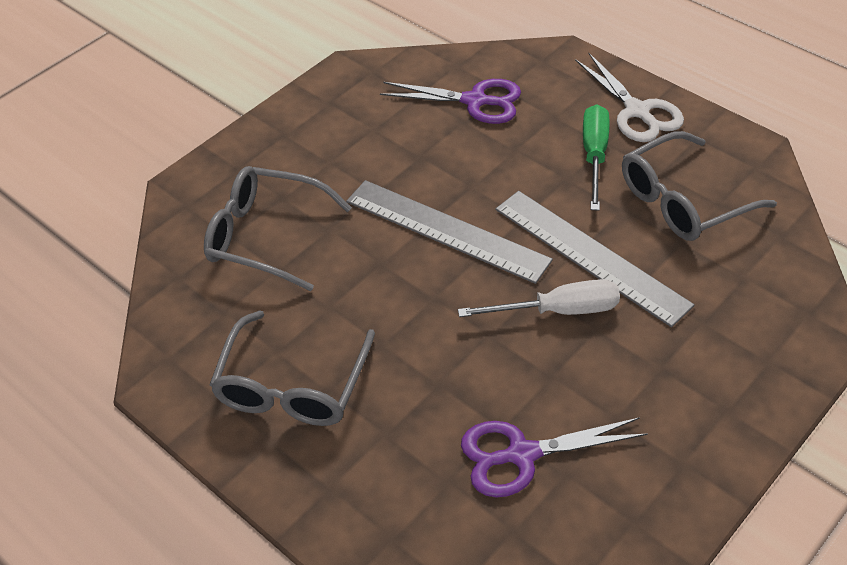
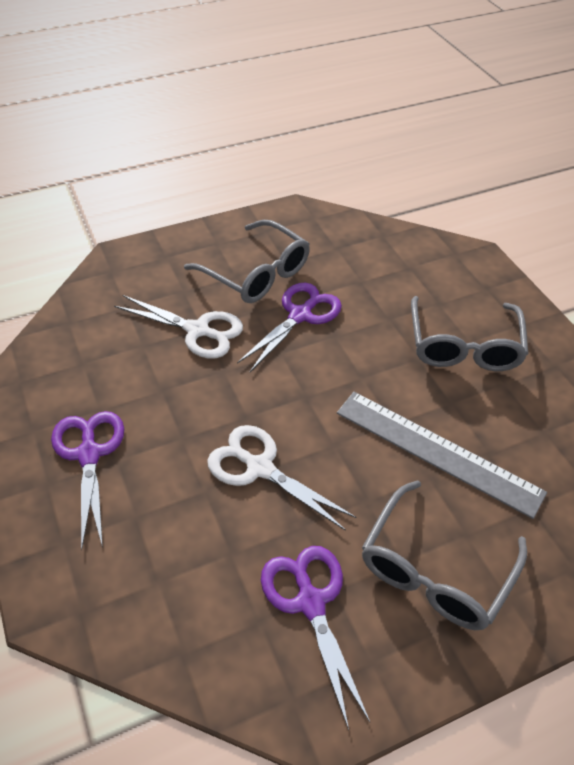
green screwdriver: [583,104,610,211] = 1 -> none = 0
grey ruler: [346,180,553,284] [495,191,695,327] = 2 -> [337,392,547,519] = 1
purple scissors: [380,79,521,124] [461,417,648,497] = 2 -> [51,411,124,550] [237,283,342,372] [261,546,370,730] = 3
white scissors: [575,53,684,142] = 1 -> [114,295,243,358] [207,425,356,531] = 2
white screwdriver: [458,279,620,317] = 1 -> none = 0

